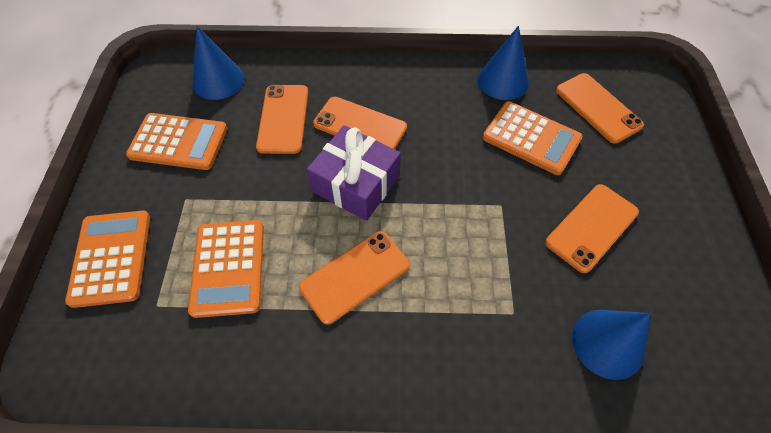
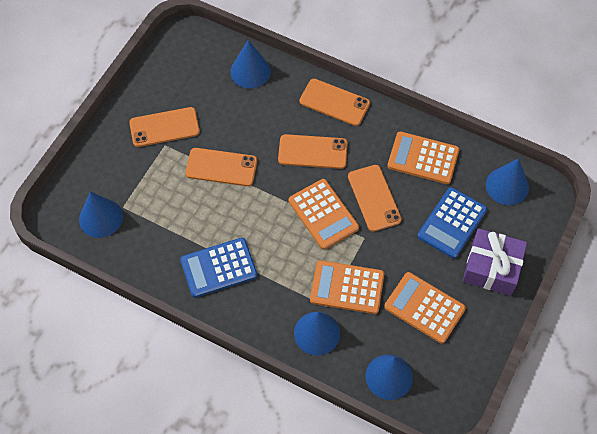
blue calculator: none = 0 -> [180,238,257,298] [417,187,487,259] = 2
blue cone: [193,26,245,100] [477,26,529,100] [572,310,651,380] = 3 -> [79,192,123,238] [230,40,271,89] [294,312,340,356] [366,354,413,400] [486,158,529,205] = 5

